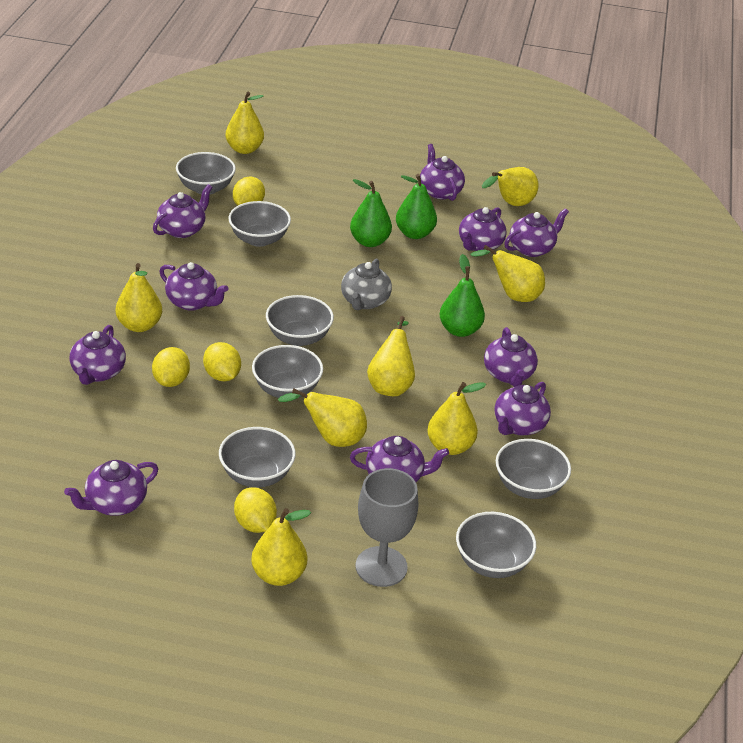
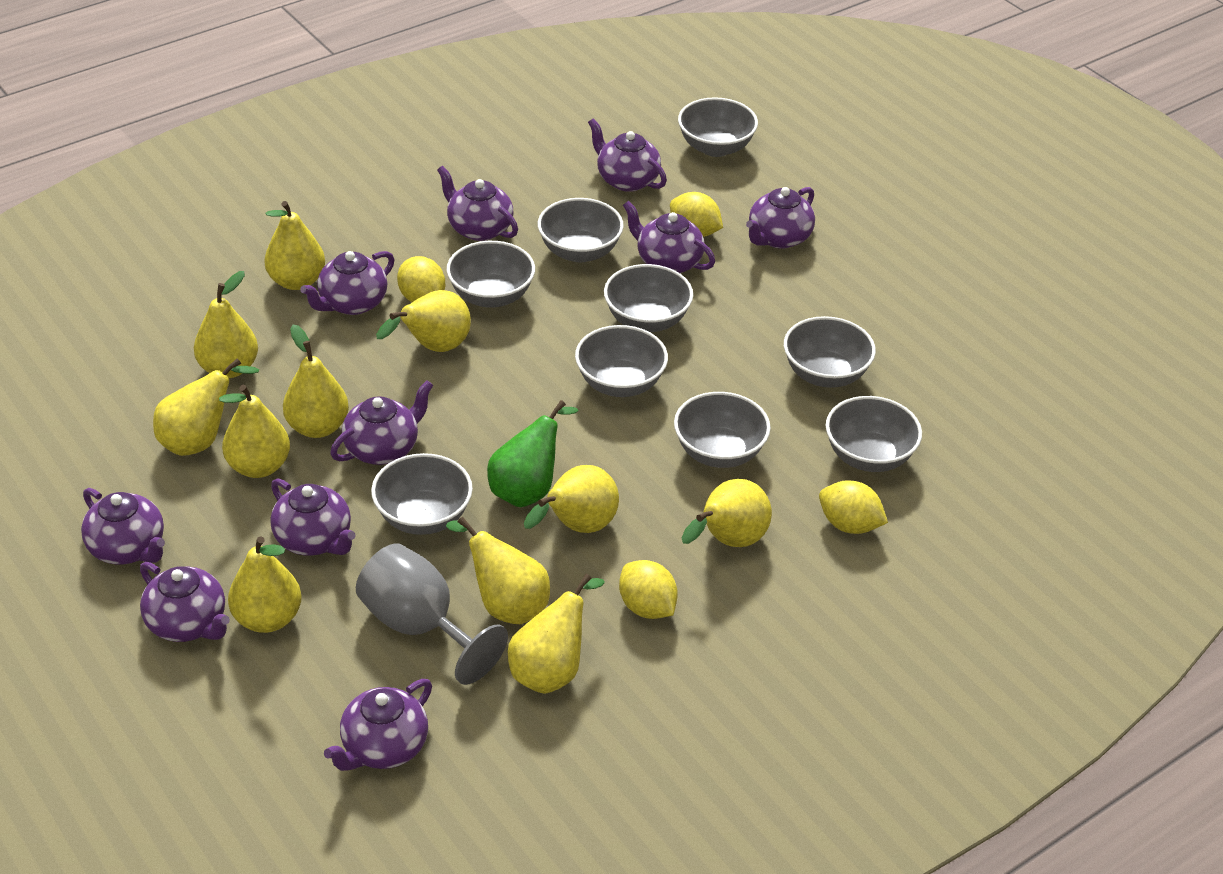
green pear: [350,179,392,247] [396,174,437,239] [440,254,485,337] = 3 -> [487,400,578,507] = 1
grey bowl: [176,152,236,195] [219,427,296,487] [228,201,291,247] [252,345,323,398] [266,295,334,346] [456,512,536,578] [496,439,571,499] = 7 -> [371,453,473,535] [446,241,535,308] [538,198,624,262] [575,325,668,397] [604,264,693,332] [674,392,771,468] [678,97,758,157] [784,316,876,388] [826,396,922,472] = 9
grey teapot: [341,259,392,310] = 1 -> none = 0
yellow pear: [116,263,162,332] [226,92,264,154] [251,508,311,586] [278,388,367,447] [367,316,415,396] [427,382,486,455] [470,245,545,302] [482,167,539,206] = 8 -> [153,358,259,456] [194,271,258,378] [219,385,290,478] [228,536,301,633] [264,201,325,290] [283,325,349,438] [376,290,471,352] [446,517,550,624] [508,574,605,694] [524,465,619,533] [682,479,772,547] = 11

